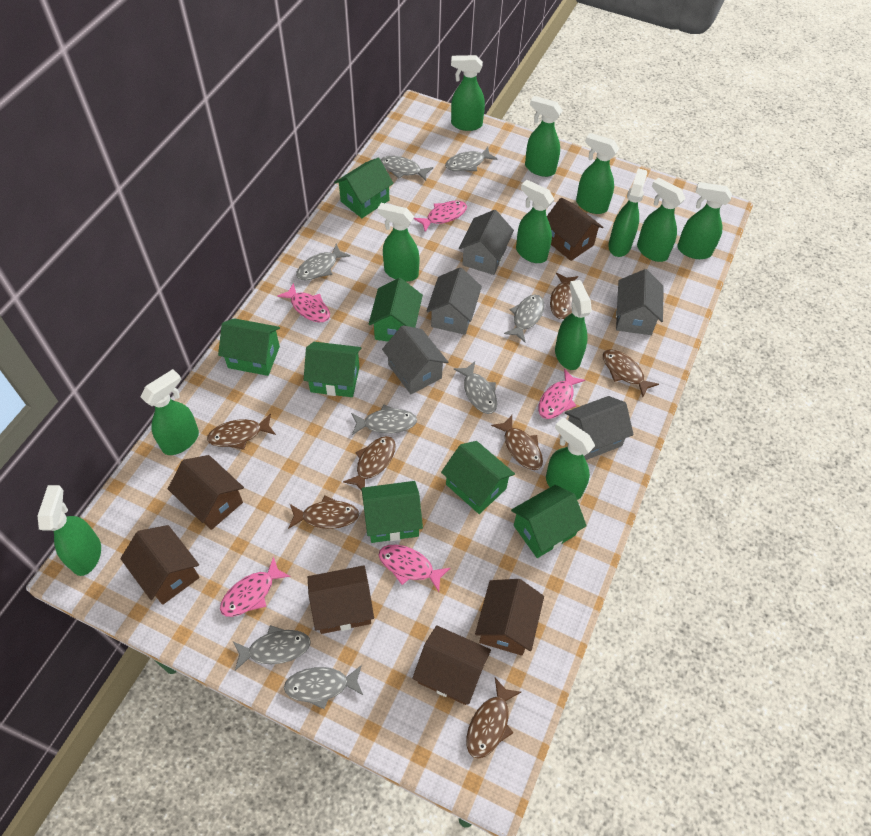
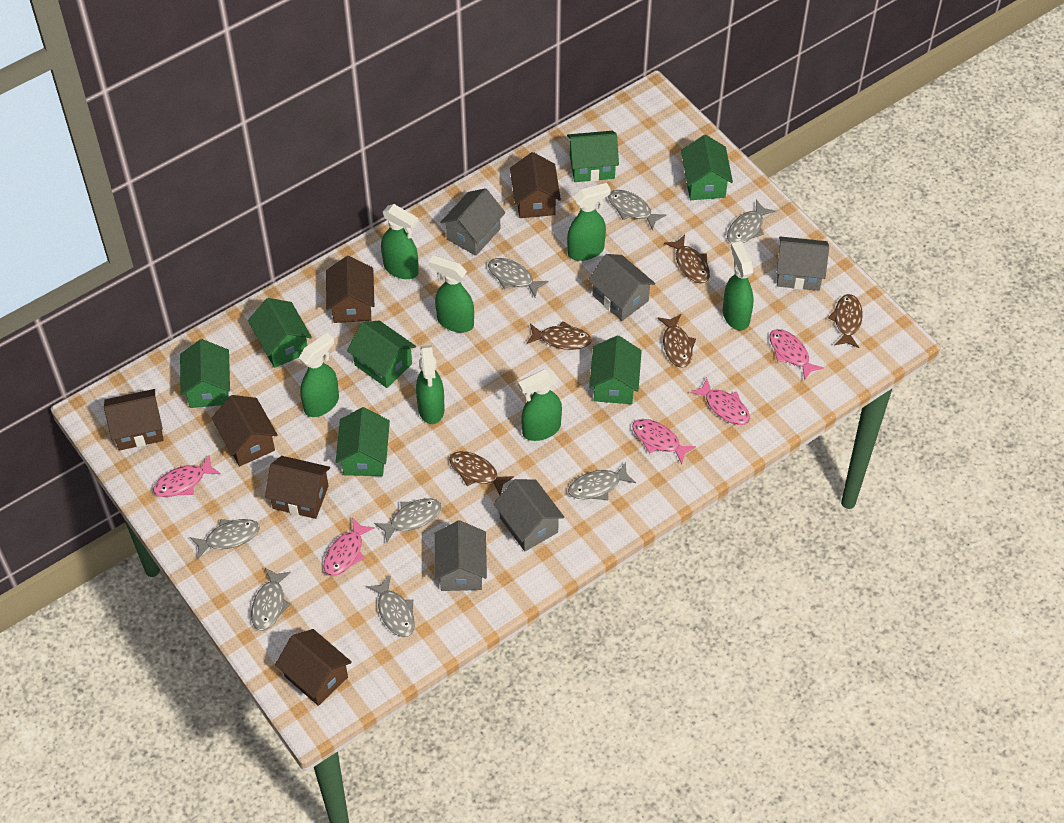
brown fish: [207,413,276,450] [288,495,359,529] [343,436,396,491] [466,678,521,759] [491,415,543,470] [550,273,578,319] [603,349,659,397] = 7 -> [449,451,514,495] [526,321,592,350] [657,314,696,368] [664,235,710,283] [828,294,863,348] = 5
green spray bottle: [37,485,101,576] [140,369,199,455] [377,203,419,282] [451,55,485,131] [516,180,554,263] [525,96,563,177] [546,418,595,500] [555,280,592,370] [576,133,619,214] [608,168,647,257] [637,177,686,262] [677,182,732,259] = 12 -> [299,333,339,417] [381,204,419,279] [416,345,445,424] [429,255,474,333] [518,369,562,441] [567,183,611,261] [723,241,754,331] = 7

